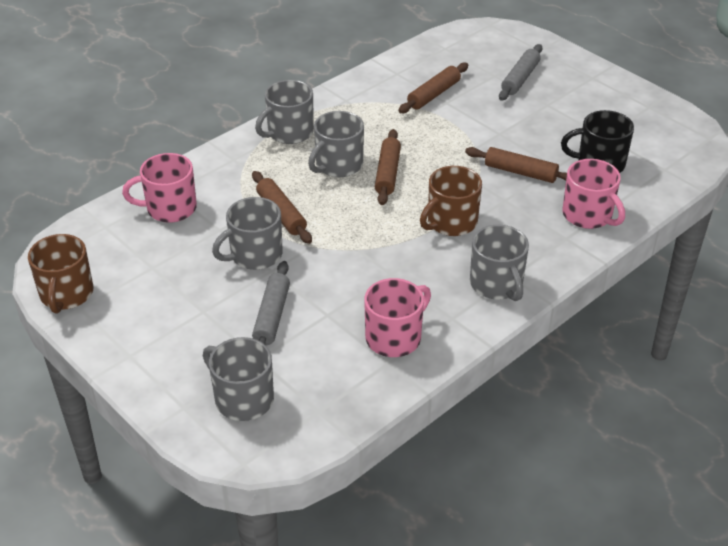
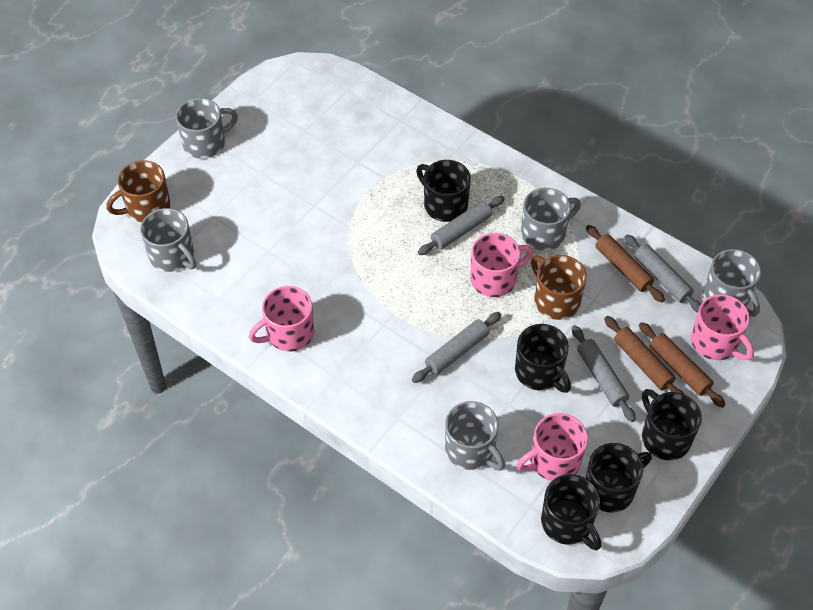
black mug: [561,110,634,173] = 1 -> [416,160,471,222] [515,324,571,393] [541,474,601,550] [585,443,652,512] [642,389,702,460] = 5
brown rolling pin: [252,171,312,244] [375,129,401,205] [398,63,468,113] [465,147,567,183] = 4 -> [586,225,665,302] [604,316,685,395] [639,322,726,408] = 3
grey rolling pin: [252,261,290,345] [499,44,543,101] = 2 -> [412,312,501,383] [418,196,505,255] [572,325,636,422] [624,234,701,313] = 4
pink mug: [122,153,197,223] [364,278,431,357] [562,159,625,229] = 3 -> [249,286,314,351] [470,233,533,297] [517,413,588,481] [691,294,754,360] = 4

